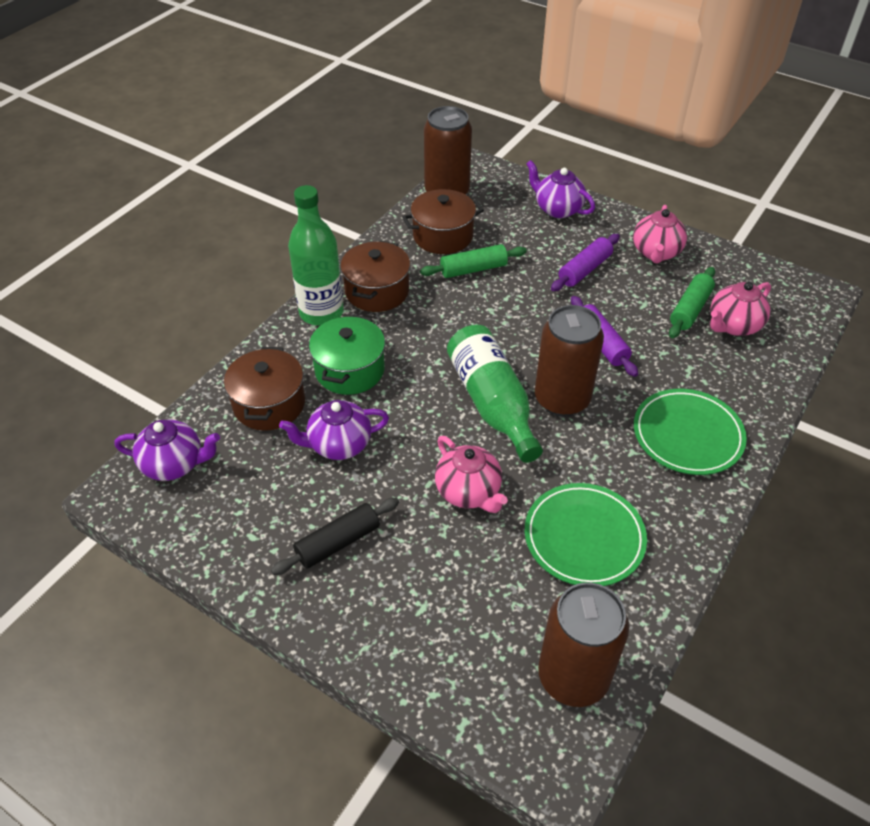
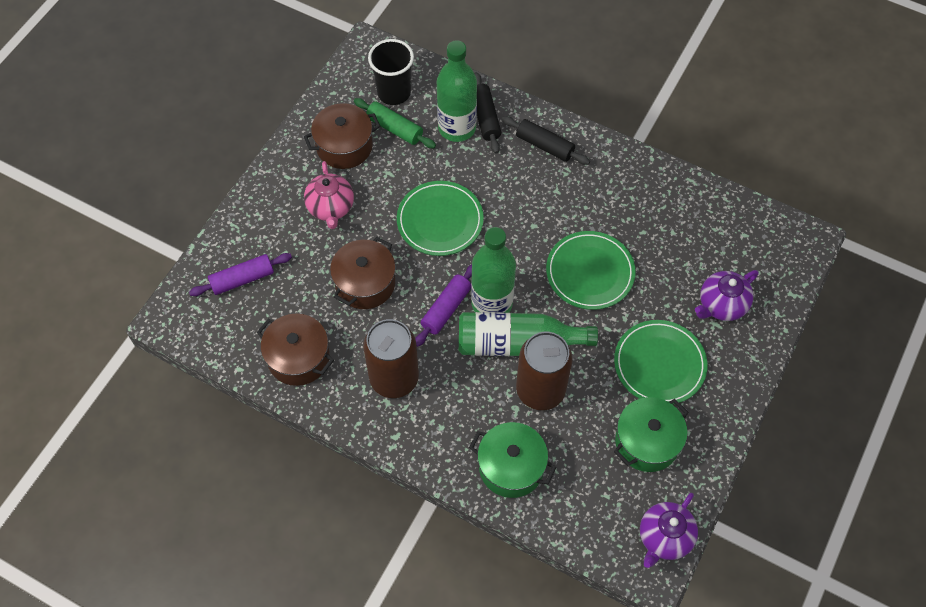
black cup: none = 0 -> [368,39,414,105] = 1
black rolling pin: [271,498,399,575] = 1 -> [474,72,501,154] [502,116,590,165] = 2
brown can: [424,106,472,194] [535,305,604,416] [538,582,629,707] = 3 -> [363,319,419,398] [516,332,573,410] = 2
green bottle: [288,185,344,326] [447,325,543,463] = 2 -> [437,40,477,142] [459,312,598,356] [471,227,516,313] = 3
green plate: [525,483,647,586] [634,389,747,475] = 2 -> [397,181,484,256] [546,231,636,310] [614,320,707,405] = 3
green pot: [309,314,385,395] = 1 -> [469,422,557,498] [614,397,688,472] = 2
green rolling pin: [420,244,527,278] [669,267,715,338] = 2 -> [354,98,436,148] = 1
pink teapot: [435,436,508,513] [633,205,687,263] [710,282,771,336] = 3 -> [304,161,354,229] = 1
purple teapot: [114,420,220,481] [279,400,389,460] [526,160,595,218] = 3 -> [640,493,698,568] [695,270,758,321] = 2

